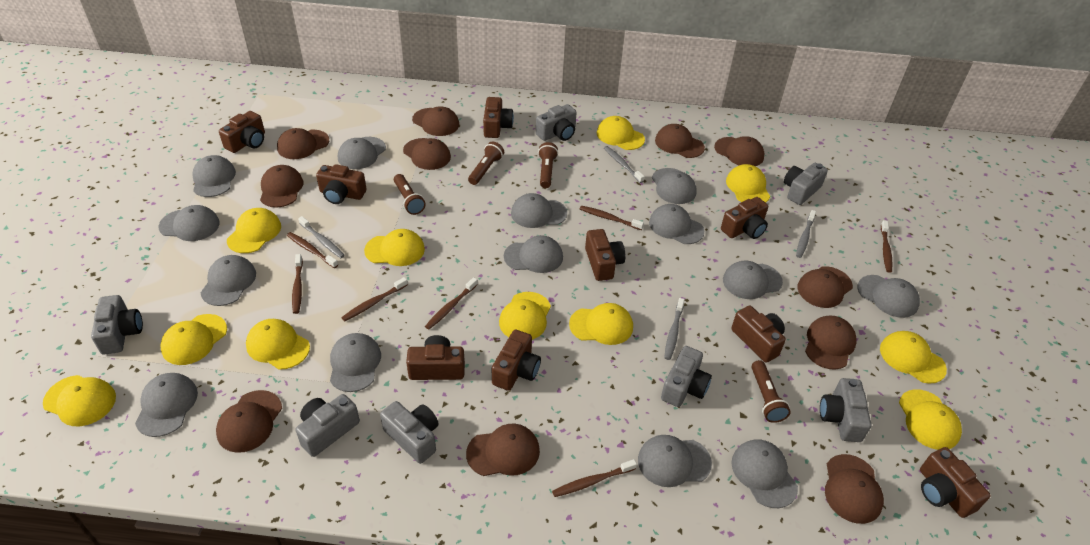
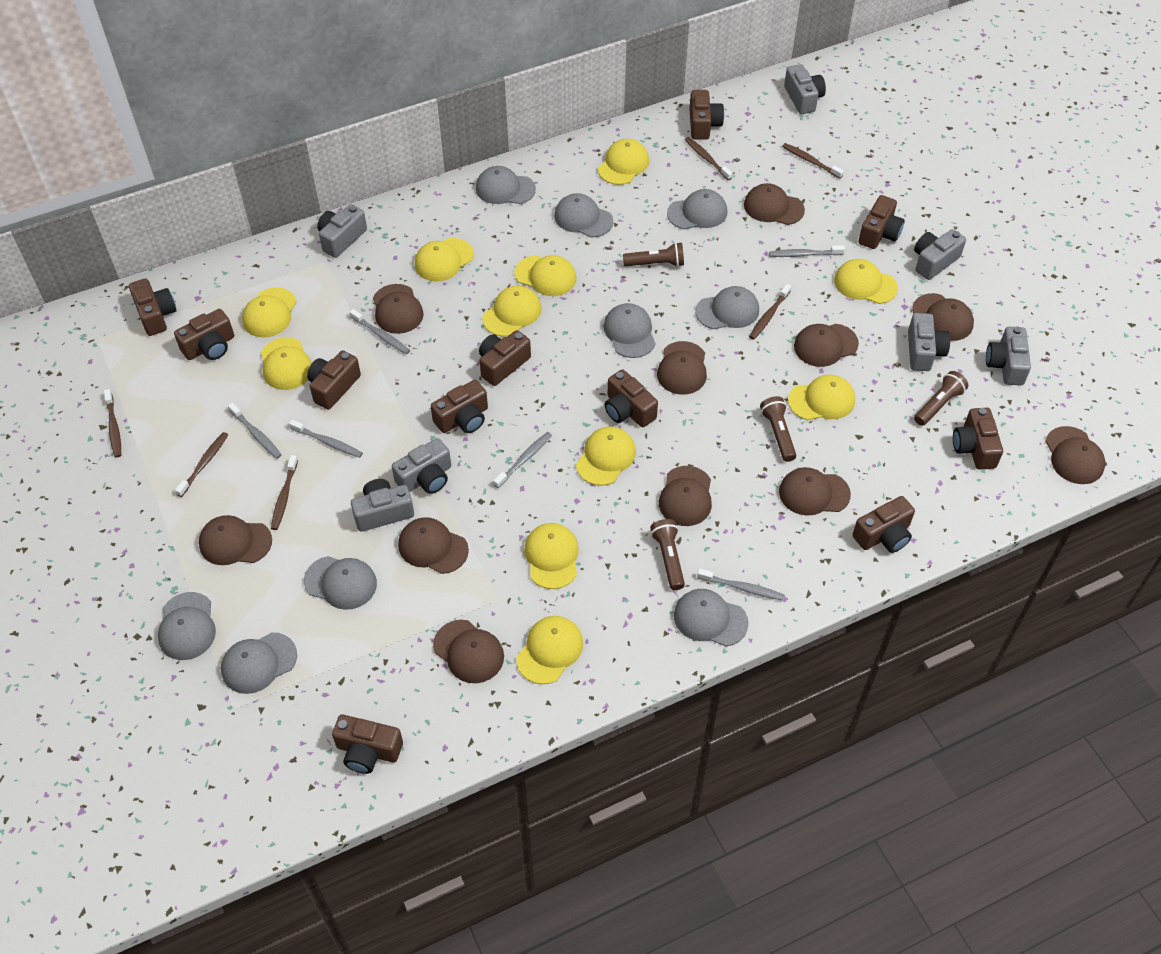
brown camera: [219,111,265,153] [316,164,366,204] [406,335,465,380] [483,97,514,138] [492,330,541,391] [585,229,626,281] [721,197,768,239] [731,305,786,363] [920,447,991,518] = 9 -> [129,278,177,336] [174,309,234,360] [307,350,361,410] [332,715,403,774] [431,380,488,433] [479,330,531,386] [604,369,658,427] [689,90,724,140] [853,496,915,553] [859,195,905,249] [953,408,1003,470] = 11
brown toothbrush: [287,232,338,268] [292,254,303,314] [341,277,408,321] [425,277,478,329] [552,459,637,497] [580,205,644,230] [881,220,893,273] = 7 -> [104,389,121,458] [175,432,228,497] [271,455,298,530] [685,137,733,180] [749,284,791,340] [782,143,844,179] = 6
grey cap: [135,373,198,437] [159,205,220,241] [192,155,236,197] [201,255,256,306] [330,333,381,392] [338,137,386,169] [504,235,563,273] [511,193,567,228] [638,435,712,487] [649,204,704,244] [652,168,697,204] [723,261,783,299] [731,439,798,508] [857,275,920,318] = 14 -> [158,592,216,660] [221,632,297,694] [304,556,377,610] [476,166,536,204] [554,193,613,238] [603,303,656,358] [667,189,727,230] [674,589,749,646] [695,286,759,329] = 9
grey toothbrush: [298,216,345,258] [604,146,645,183] [664,298,684,360] [796,210,816,258] = 4 -> [228,403,281,459] [289,420,363,458] [350,309,410,354] [493,432,552,488] [697,569,784,601] [769,245,845,257] = 6

